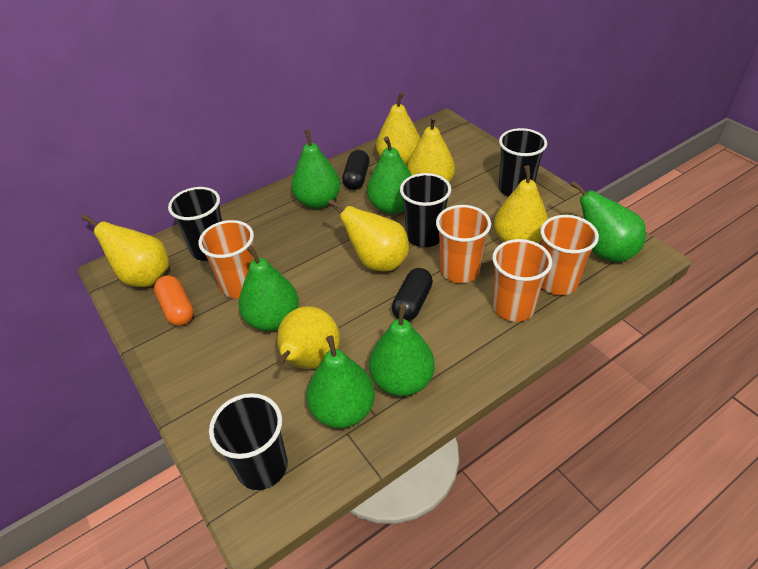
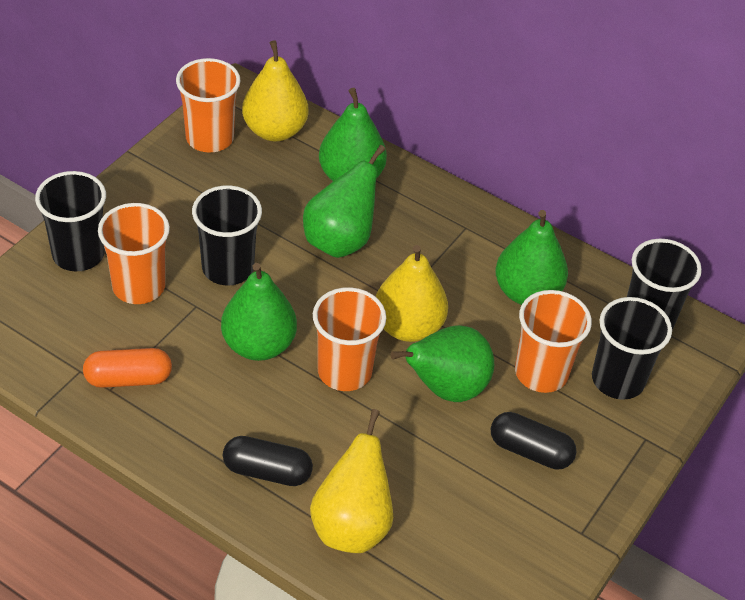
green pear: [239,245,299,331] [292,129,340,209] [306,335,375,428] [367,136,412,214] [369,305,435,396] [571,181,646,262] = 6 -> [221,263,297,361] [303,145,386,258] [319,88,387,181] [390,325,494,402] [495,210,568,305] = 5
yellow pear: [82,214,169,287] [277,306,340,369] [328,199,409,271] [376,92,420,166] [407,116,455,182] [494,165,548,243] = 6 -> [242,40,308,142] [310,409,393,553] [376,245,448,342] = 3

